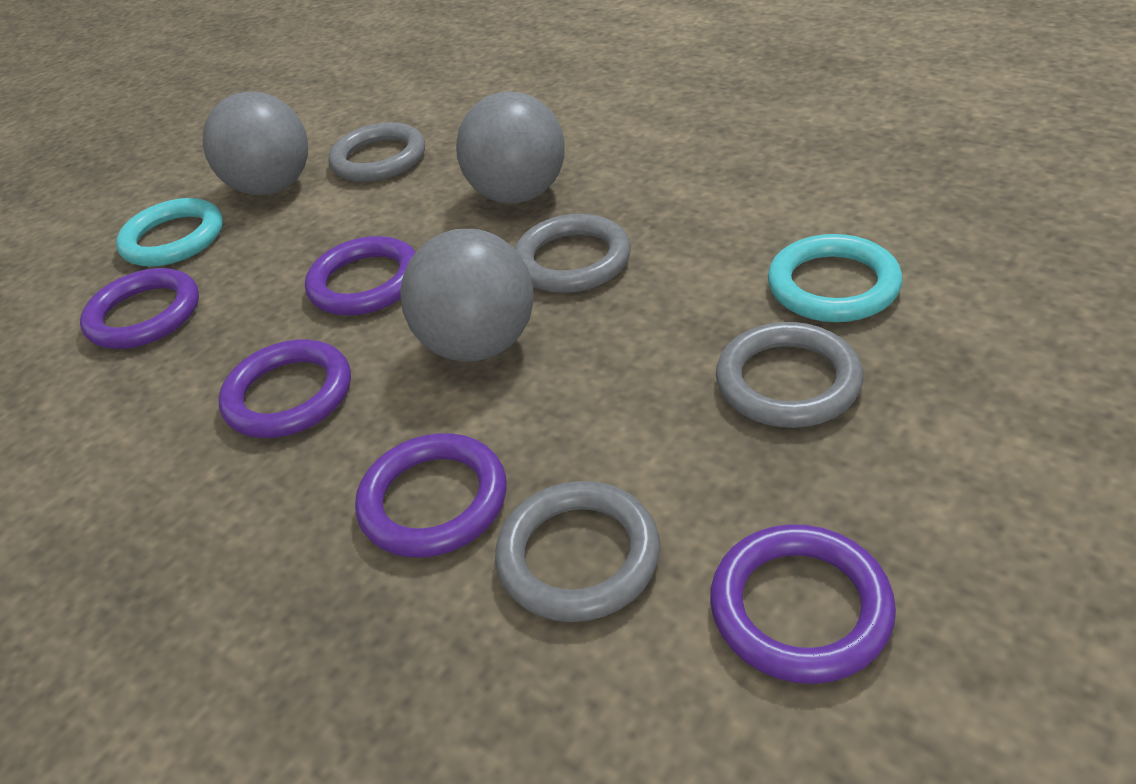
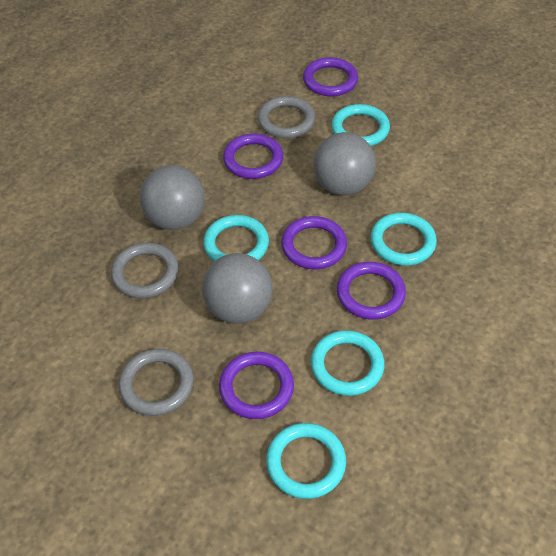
grey ring: [328,122,425,182] [495,481,660,622] [514,214,631,293] [716,322,864,428] = 4 -> [111,243,179,298] [118,349,194,416] [258,96,315,138] = 3
turquoise ring: [116,198,223,267] [768,234,902,322] = 2 -> [203,215,269,261] [266,423,346,499] [311,330,384,396] [331,104,390,146] [371,213,437,266] = 5

